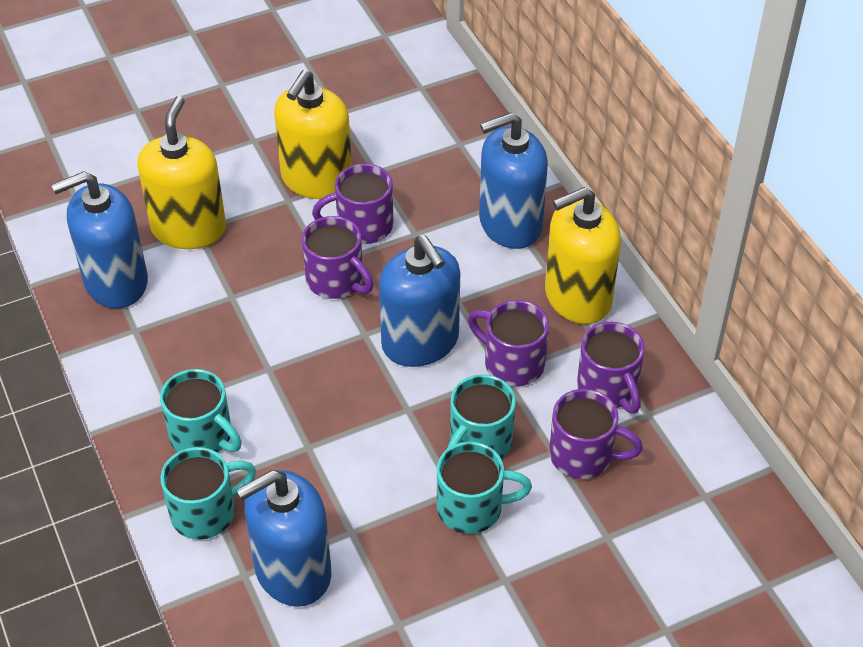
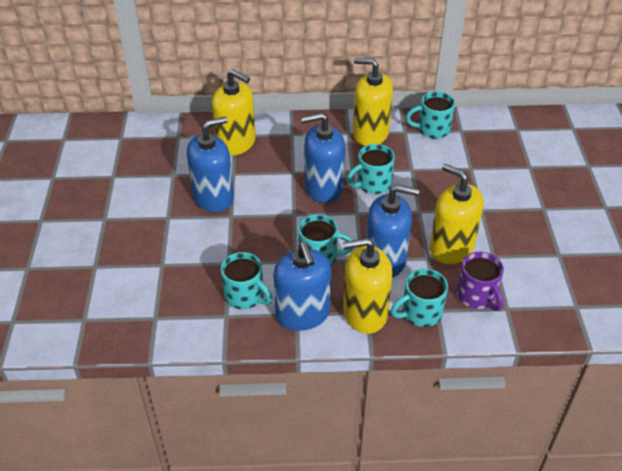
purple mug: [302,216,374,299] [312,163,393,244] [468,300,549,386] [549,389,643,479] [577,322,645,414] = 5 -> [457,252,504,311] = 1
turquoise mug: [160,369,242,453] [161,447,256,540] [437,442,532,534] [447,374,516,458] = 4 -> [221,252,272,309] [298,214,353,265] [347,144,395,194] [391,269,448,327] [406,92,455,139] = 5
yellow soap dispenser: [137,96,226,249] [274,70,352,199] [545,187,621,324] = 3 -> [212,69,256,156] [343,238,393,334] [353,58,393,146] [430,164,484,264] = 4

